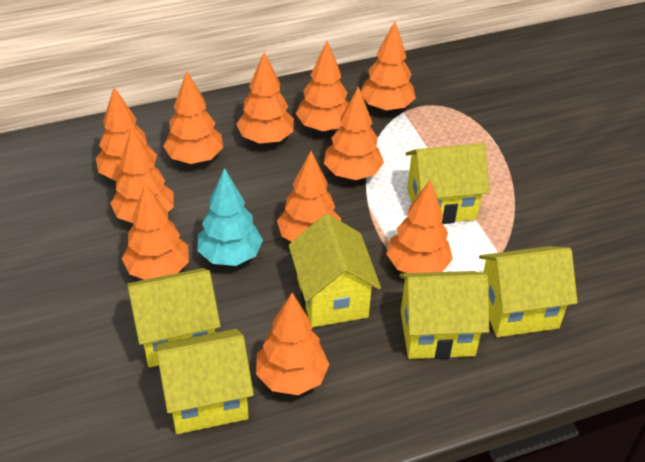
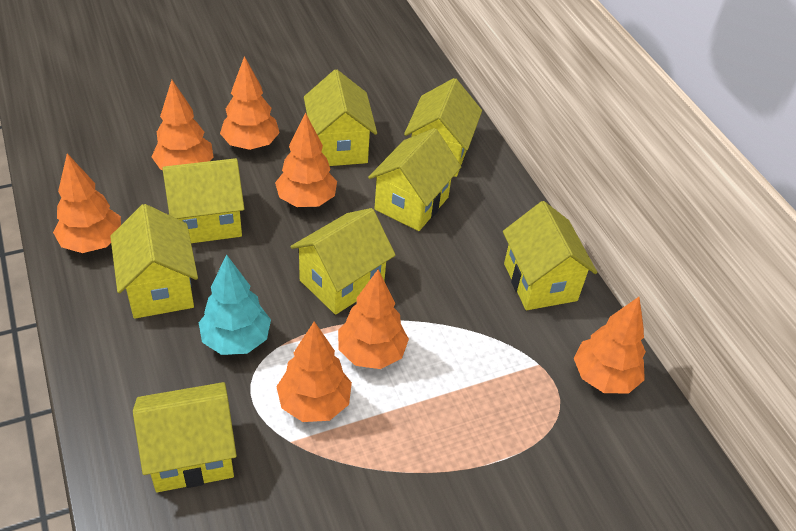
orange tree: [96,87,157,181] [110,128,174,223] [122,183,189,280] [163,71,223,164] [236,52,294,144] [256,293,329,395] [277,151,341,242] [296,41,349,132] [324,86,384,180] [360,22,416,112] [386,179,453,273] = 11 -> [53,154,121,253] [152,80,214,170] [220,56,280,150] [275,112,337,207] [276,321,352,422] [338,270,409,369] [574,297,646,394] = 7
yellow house: [127,268,221,367] [155,329,254,434] [289,214,381,327] [399,271,490,359] [406,143,490,224] [479,246,578,337] = 6 -> [110,204,198,319] [133,382,237,492] [162,158,244,243] [290,208,396,315] [304,69,377,166] [368,128,461,231] [404,78,482,177] [503,201,597,310] = 8

